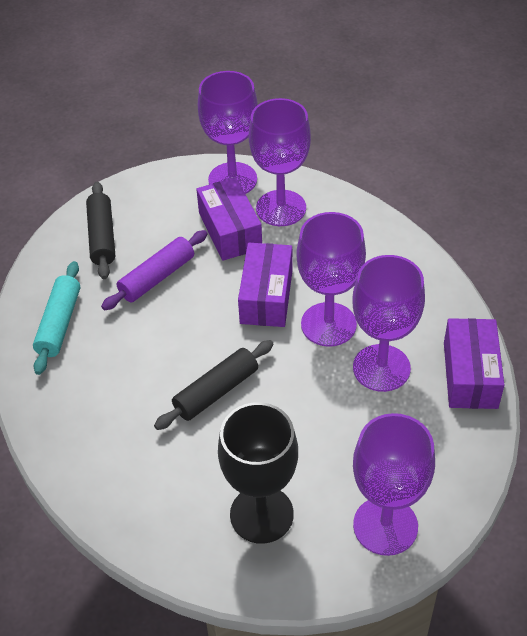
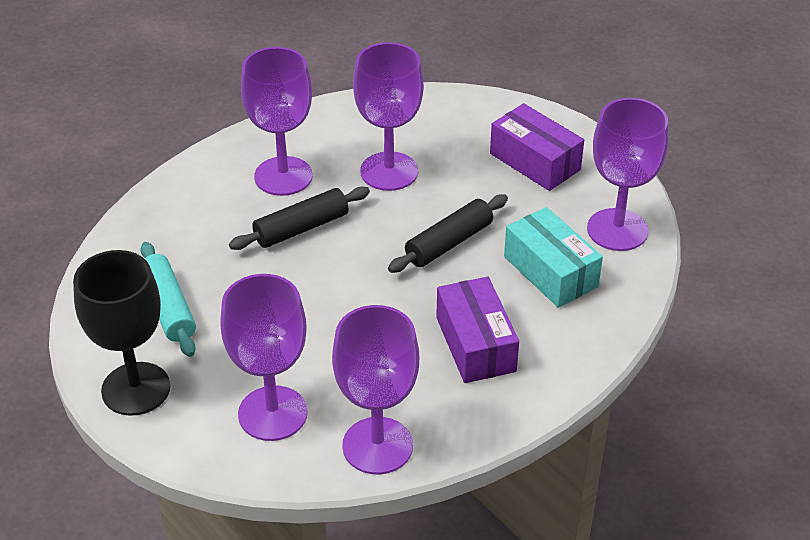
purple box: [196,177,262,261] [238,243,293,327] [444,318,504,409] = 3 -> [436,277,519,383] [490,103,584,191] = 2
purple rolling pin: [101,230,208,310] = 1 -> none = 0
turquoise box: none = 0 -> [504,207,603,308] = 1

